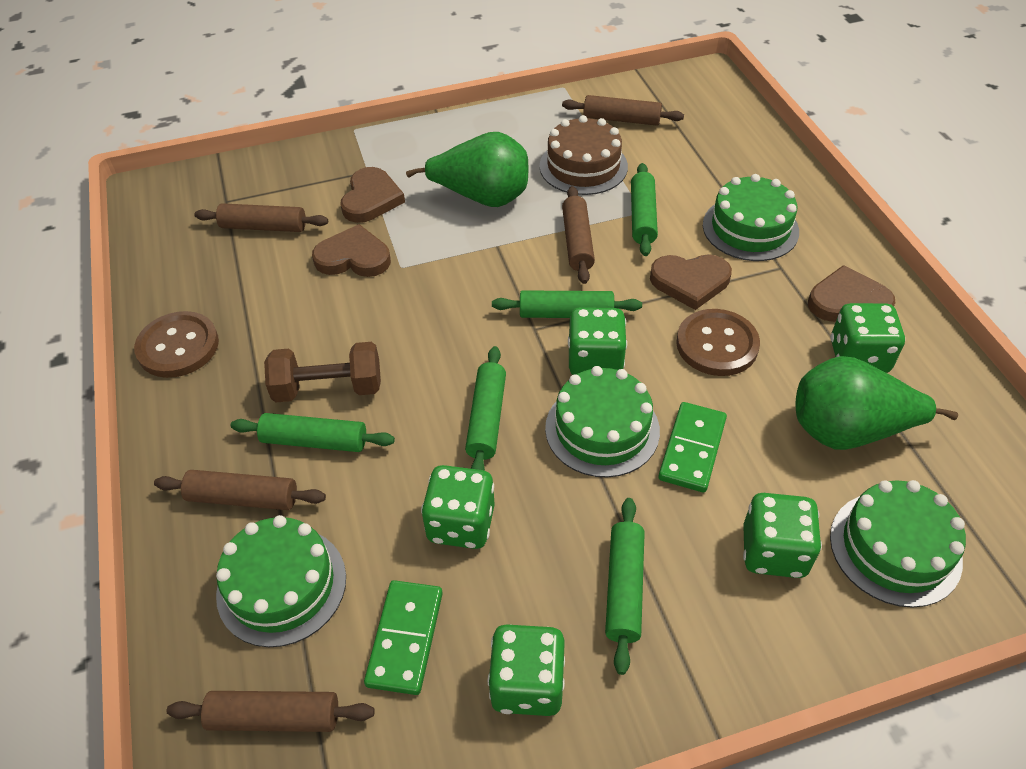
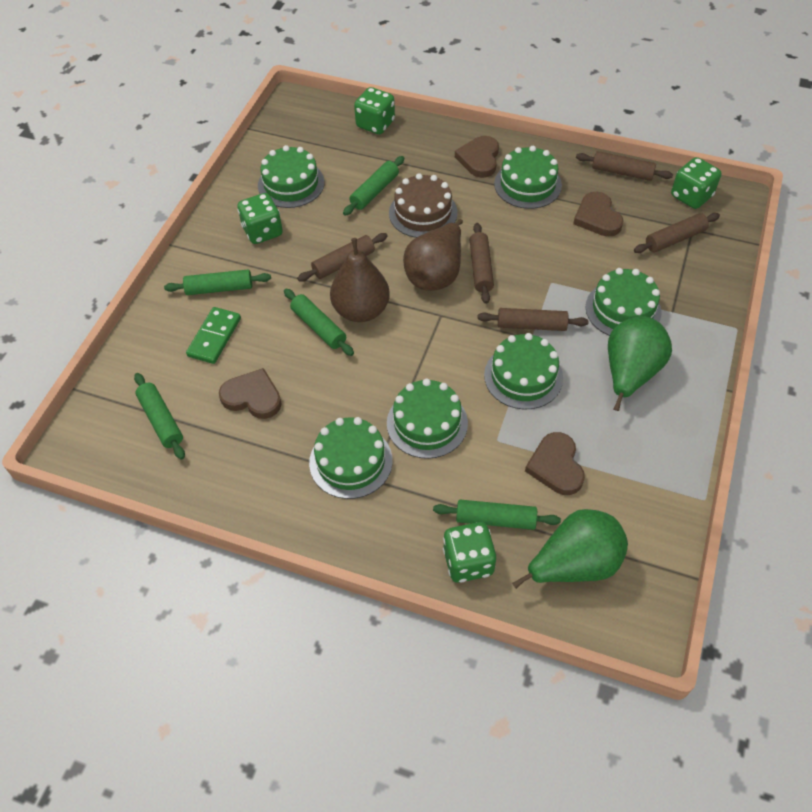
brown button: [134,311,219,378] [676,309,760,376] = 2 -> none = 0
brown dumbbell: [264,342,381,402] = 1 -> none = 0
brown pear: none = 0 -> [330,238,390,322] [403,219,463,291] = 2
green cake: [216,515,346,647] [545,366,660,478] [703,174,799,261] [830,480,966,608] = 4 -> [258,145,324,208] [309,417,392,499] [387,378,468,459] [484,333,563,409] [494,146,562,209] [585,268,662,336] = 6
green dice: [421,465,495,549] [488,624,565,716] [568,307,627,375] [743,493,822,578] [830,303,905,373] = 5 -> [237,193,283,244] [354,87,395,134] [443,522,496,583] [671,157,721,209] = 4
green domino: [364,580,443,695] [658,402,727,492] = 2 -> [186,307,241,364] = 1

